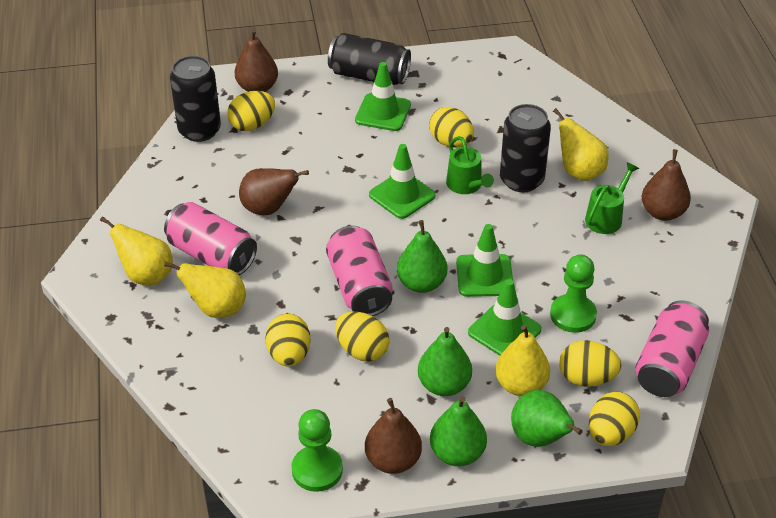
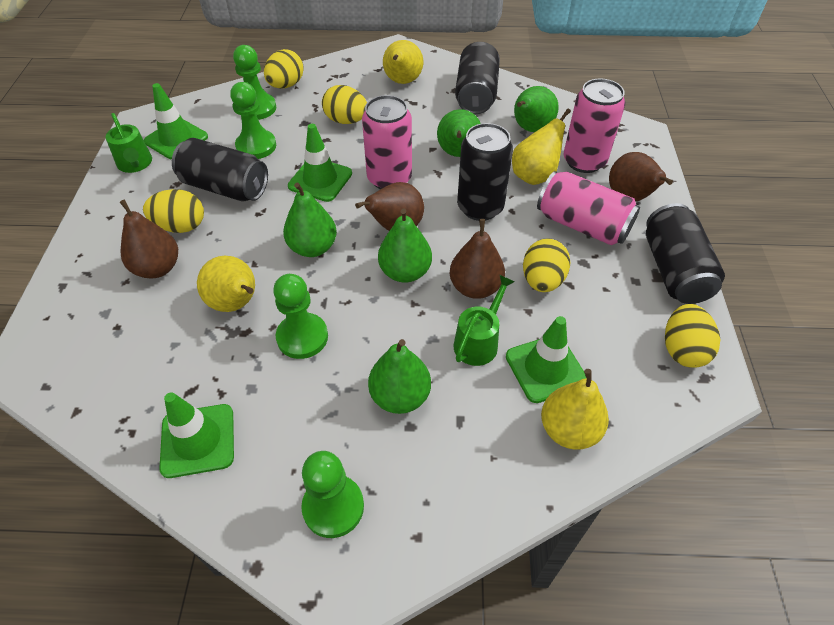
black can: [170,56,221,142] [328,33,411,85] [500,104,551,192] = 3 -> [172,138,268,202] [455,42,500,114] [457,123,513,221] [646,203,725,304] = 4
green pawn: [291,409,343,492] [550,255,597,333] = 2 -> [230,82,276,159] [233,45,276,120] [273,274,328,359] [301,451,364,538] = 4
green pear: [397,220,447,293] [418,327,472,396] [430,396,487,466] [511,390,583,447] = 4 -> [283,183,337,257] [368,339,431,414] [378,208,432,283] [437,109,481,157] [514,86,559,132] = 5
yellow egg: [227,91,275,131] [265,314,311,367] [335,312,389,362] [429,107,474,148] [559,340,621,387] [589,391,640,446] = 6 -> [143,189,204,233] [264,49,304,89] [322,85,367,124] [523,238,570,292] [665,304,720,368] = 5

